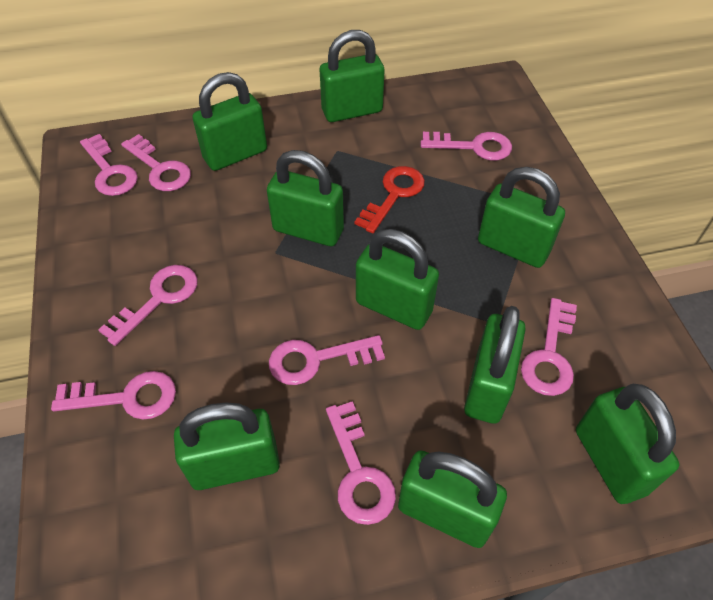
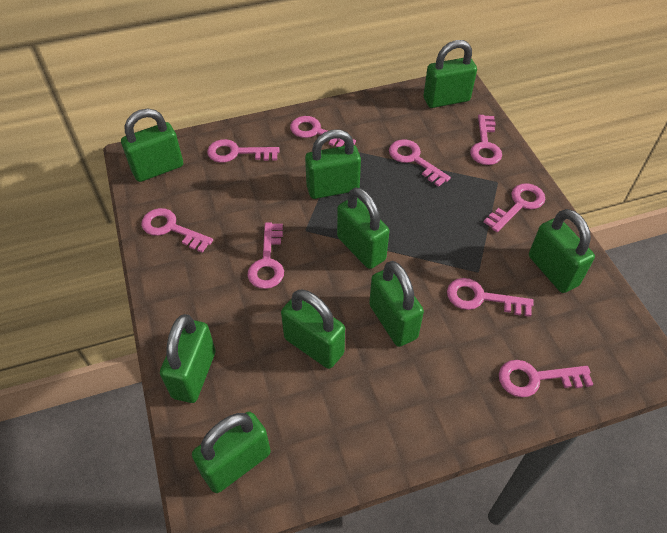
pink key: [51,371,176,420] [80,134,138,196] [98,265,198,346] [121,134,191,191] [269,335,385,385] [326,401,396,525] [421,132,512,161] [521,298,577,396] = 8 -> [141,208,213,253] [207,139,279,163] [248,223,284,289] [290,116,356,147] [389,139,451,187] [447,278,534,317] [470,115,502,165] [484,183,545,232] [499,360,593,397] = 9
red key: [354,166,425,233] = 1 -> none = 0

